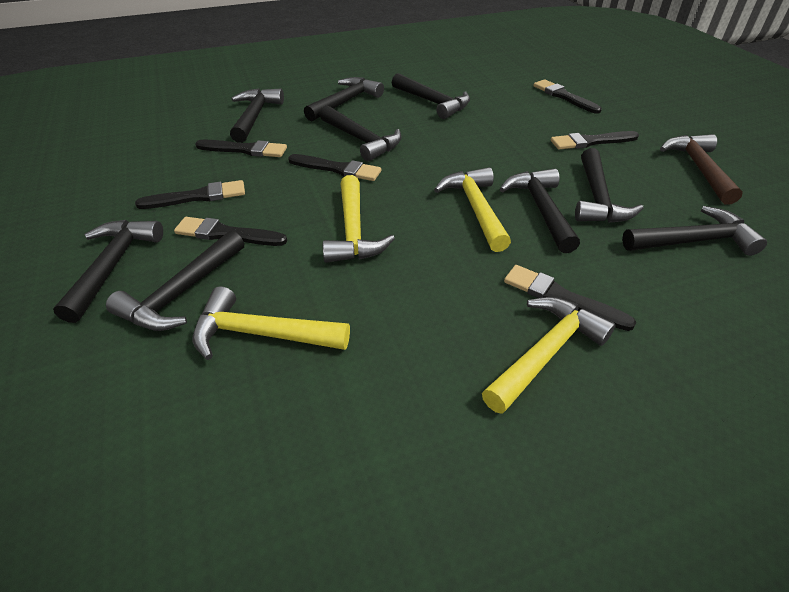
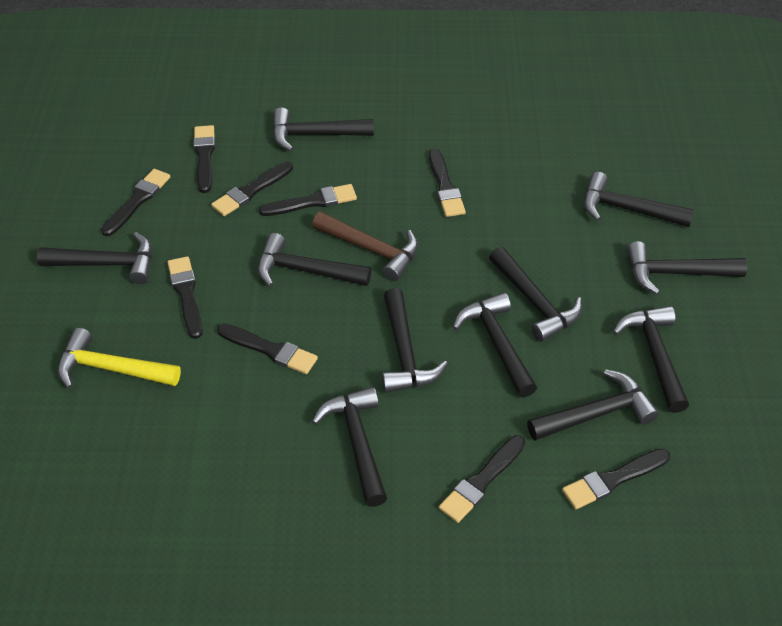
black brush: [135,180,245,209] [174,217,287,246] [195,140,287,157] [288,154,381,181] [504,265,637,331] [534,79,602,114] [551,131,639,150] = 7 -> [101,169,170,237] [167,256,203,339] [193,125,215,193] [211,161,293,216] [217,324,318,374] [259,184,357,216] [429,148,466,217] [439,435,525,523] [562,449,670,509] = 9
black hammer: [53,220,163,323] [106,230,244,331] [230,88,284,143] [304,77,384,121] [320,106,402,161] [392,73,470,119] [500,169,580,253] [575,148,644,223] [622,206,767,256] = 9 -> [37,232,152,284] [258,233,371,287] [273,108,374,151] [312,387,387,507] [382,288,447,393] [452,292,537,398] [489,247,582,342] [527,369,659,441] [584,172,694,227] [613,306,689,413] [627,241,747,295] = 11
yellow hammer: [192,286,350,360] [323,175,395,263] [434,167,511,252] [482,297,616,414] = 4 -> [58,328,181,389] = 1

